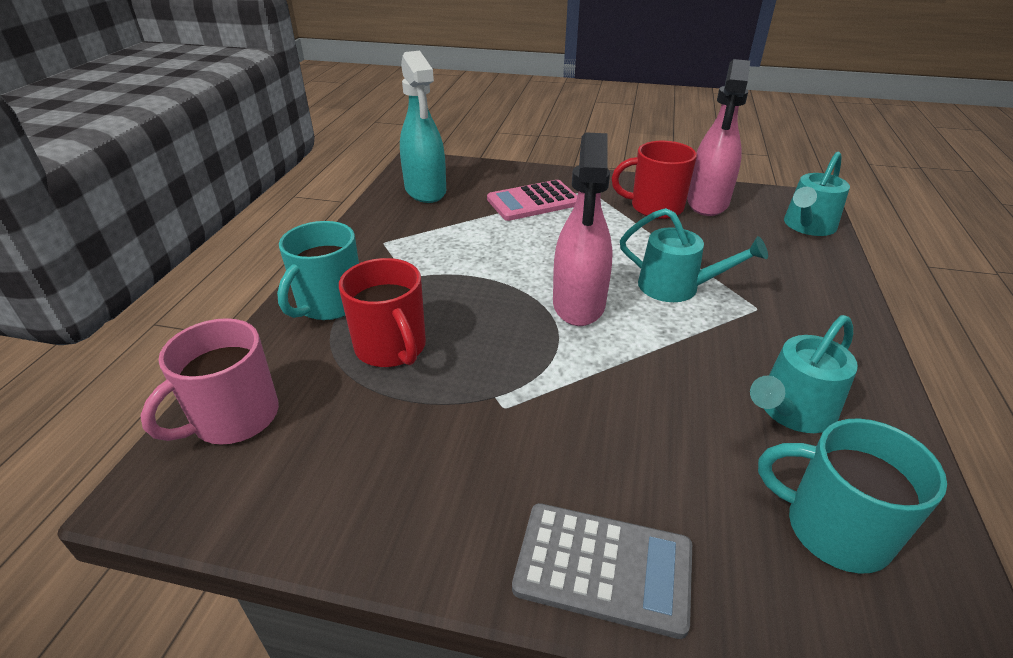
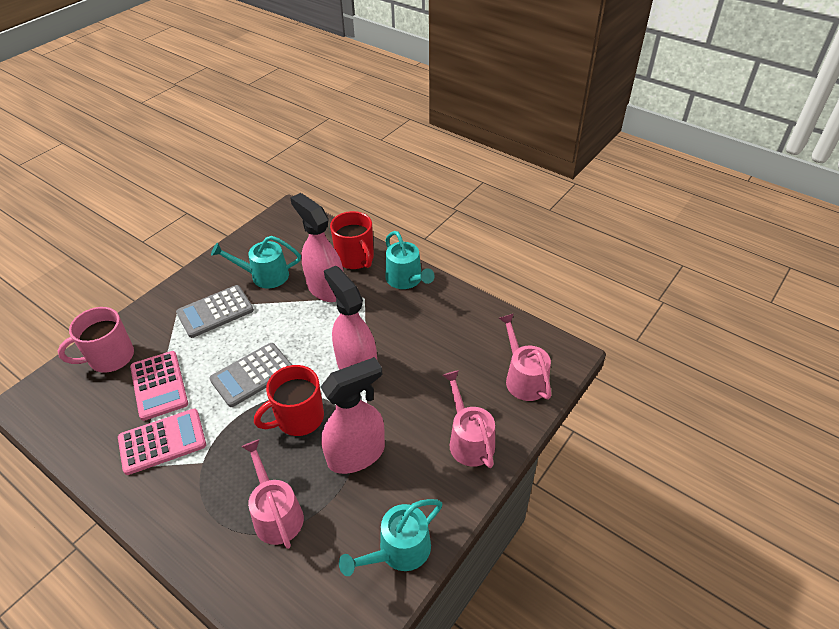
grey calculator: [512,503,692,639] = 1 -> [176,285,254,338] [209,343,292,407] = 2
pink calculator: [487,180,577,221] = 1 -> [118,409,206,475] [130,351,188,421] = 2
pink spray bottle: [553,132,613,326] [687,59,750,216] = 2 -> [290,193,343,302] [320,357,385,474] [324,266,377,370] = 3
pink watering can: none = 0 -> [241,439,304,549] [442,370,495,468] [499,314,551,401] = 3
turquoise mug: [277,221,359,320] [758,418,947,574] = 2 -> none = 0
turquoise spray bottle: [400,51,446,203] = 1 -> none = 0

